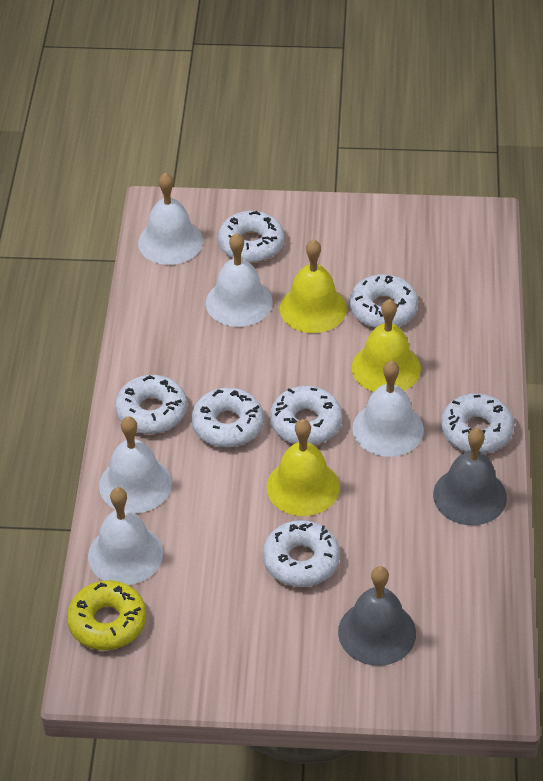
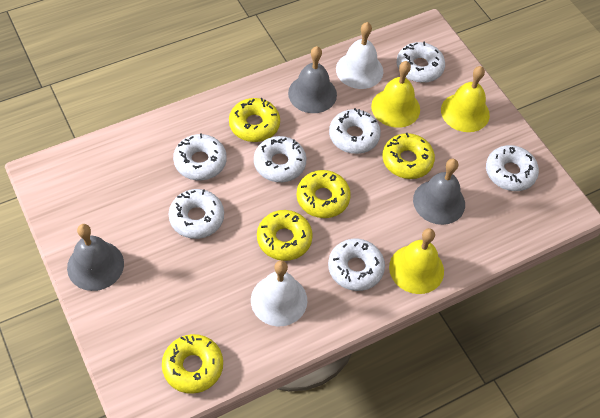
grey bell: [338,566,416,666] [433,428,507,525] = 2 -> [67,224,124,291] [288,46,337,113] [413,159,465,225] = 3
white bell: [88,487,163,585] [99,417,172,513] [138,173,203,265] [206,233,273,327] [352,361,424,457] = 5 -> [251,260,307,326] [336,22,383,89] = 2
yellow donut: [67,580,146,650] = 1 -> [162,334,223,394] [229,98,280,142] [257,210,313,261] [297,170,351,218] [382,133,435,179] = 5

